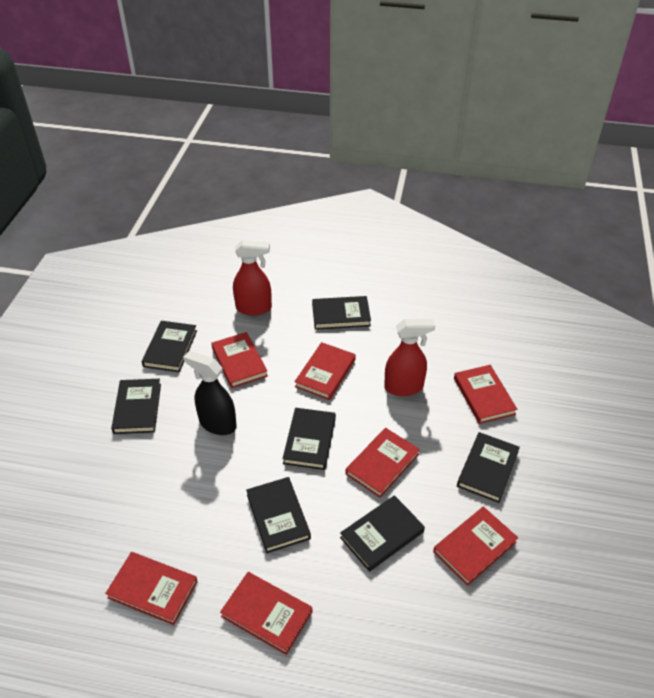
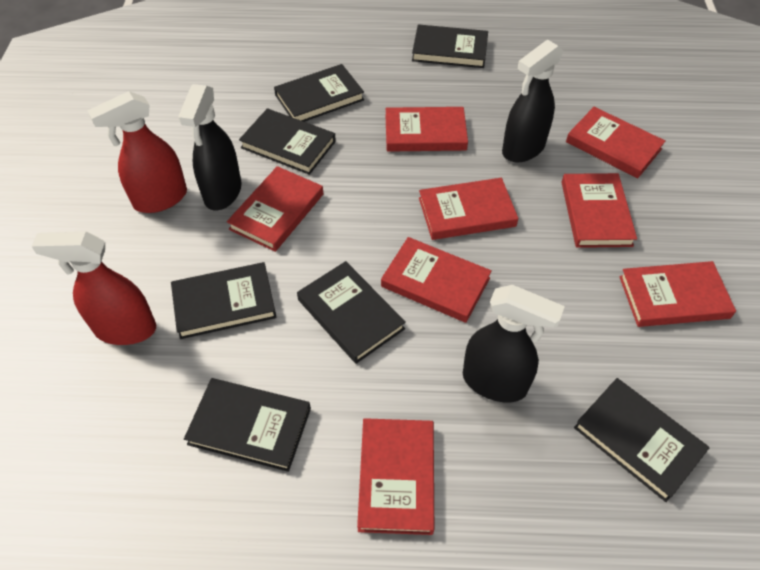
black spray bottle: [183,351,237,435] = 1 -> [178,84,242,210] [463,285,565,402] [502,40,564,163] = 3
red book: [105,552,198,625] [211,332,268,388] [220,572,312,655] [294,342,356,400] [345,428,420,498] [433,506,518,586] [454,365,517,424] = 7 -> [227,166,323,252] [357,418,434,535] [381,237,492,323] [386,107,468,152] [419,178,519,240] [561,173,637,248] [566,107,666,178] [619,261,736,327] = 8

